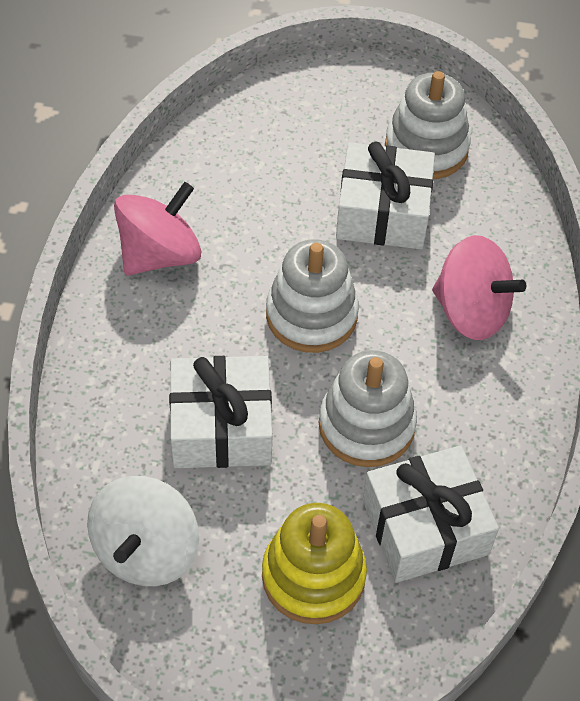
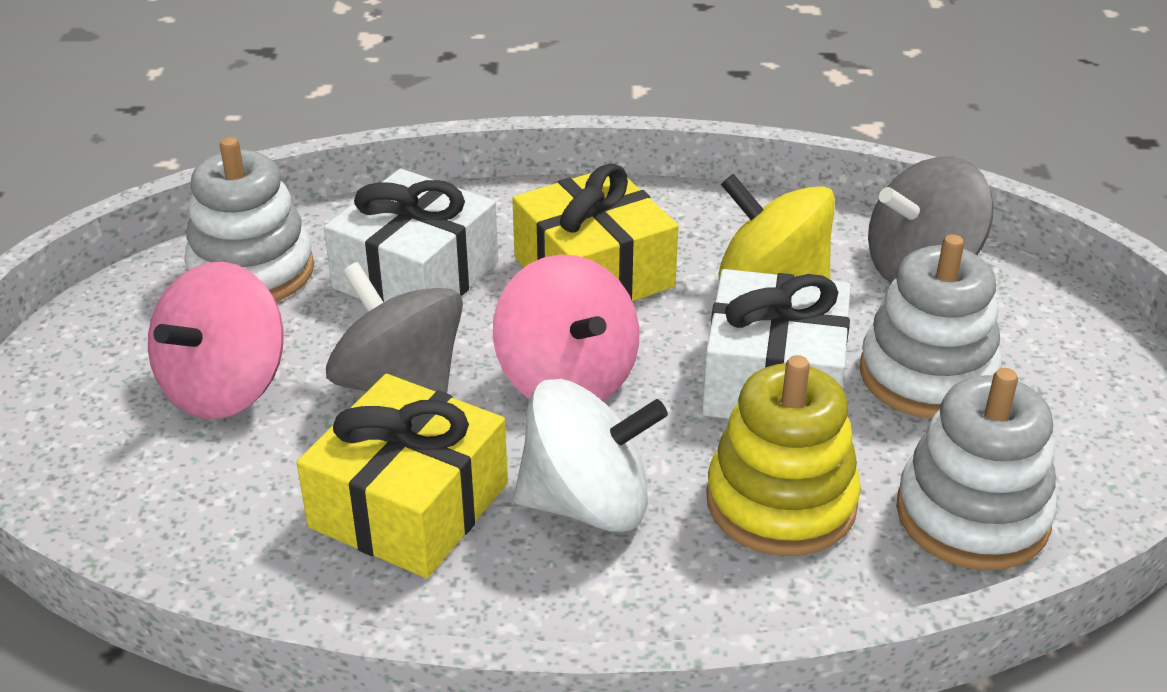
grey spinning top: none = 0 -> [326,262,463,393] [868,157,994,283] = 2
white gift: [169,356,272,468] [336,142,435,249] [363,445,499,583] = 3 -> [324,169,498,302] [702,269,851,419] = 2
yellow gift: none = 0 -> [297,374,508,578] [512,163,678,301] = 2
yellow spinning top: none = 0 -> [718,174,835,280] = 1

